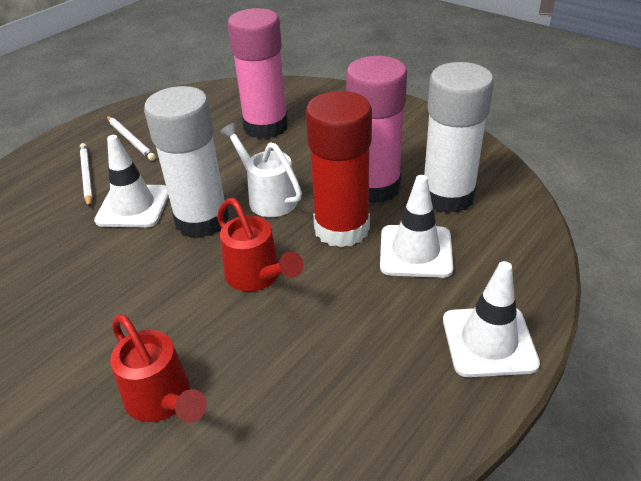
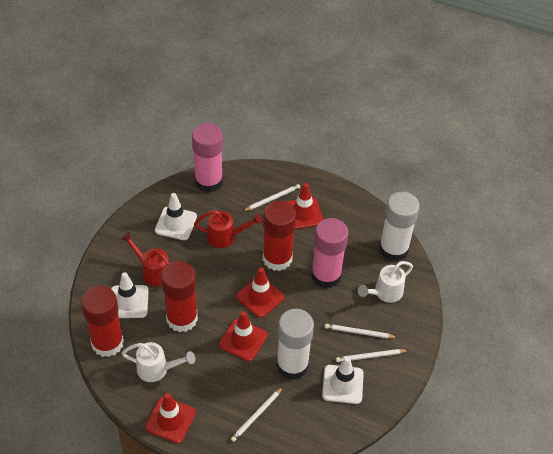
red glue stick: [305,91,372,247] = 1 -> [81,286,124,357] [161,261,198,332] [263,201,296,271] = 3
red traffic cone: none = 0 -> [145,393,196,443] [219,311,267,361] [236,268,285,318] [286,183,324,229] = 4
white pencil: [80,143,93,208] [107,116,156,161] = 2 -> [231,387,283,442] [243,184,300,211] [325,324,398,339] [336,349,409,362] = 4
white watering can: [219,122,302,217] = 1 -> [121,342,195,382] [358,261,413,303] = 2

